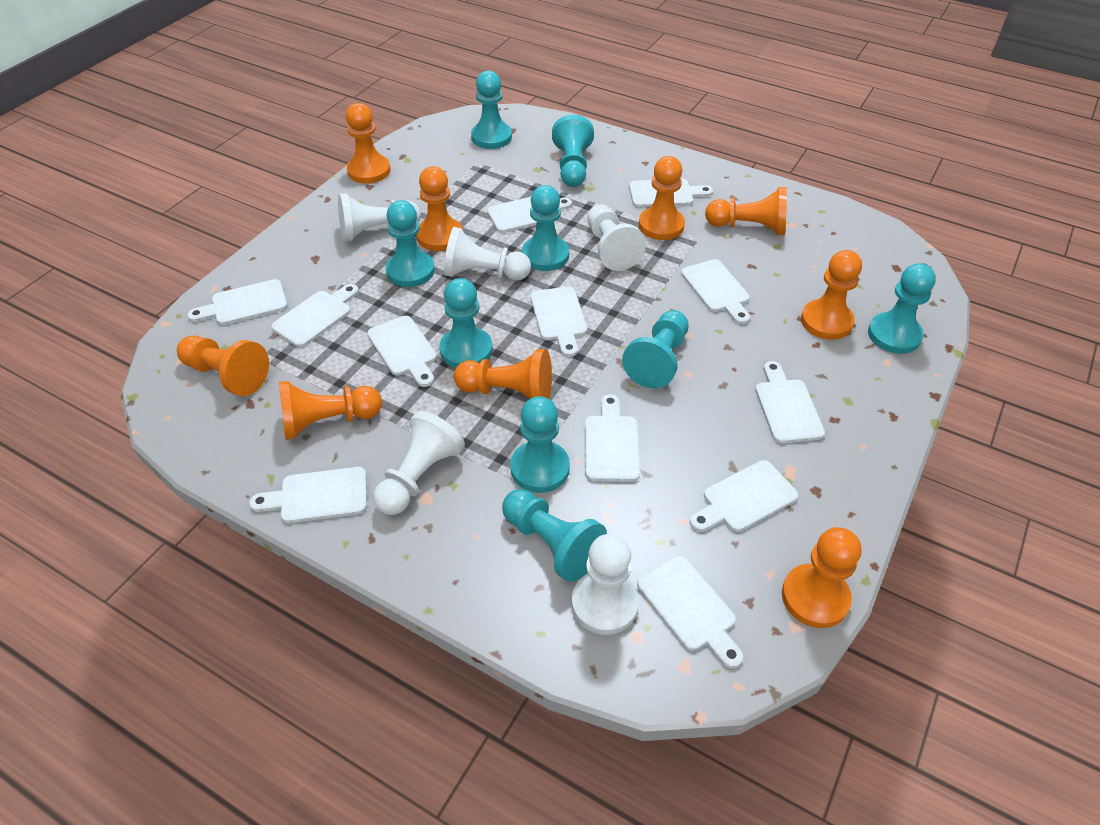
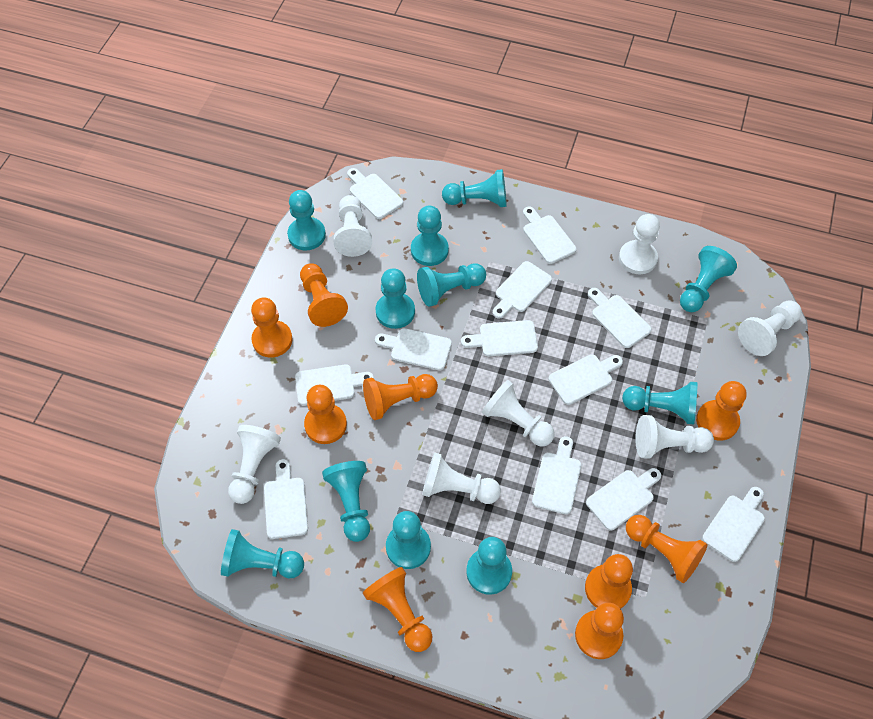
turquoise pawn: [385,200,435,287] [439,278,492,368] [471,71,512,149] [502,489,607,582] [510,396,570,493] [522,185,569,271] [552,115,594,187] [622,310,689,388] [868,263,936,354] = 9 -> [221,529,304,578] [287,190,326,250] [322,461,370,542] [375,268,415,329] [386,511,431,569] [411,206,449,266] [417,263,486,307] [442,169,507,207] [466,537,512,595] [622,382,698,424] [680,246,737,312] = 11
white pawn: [338,193,421,242] [373,411,465,515] [444,227,531,281] [572,534,639,635] [587,204,646,271] = 5 -> [228,425,281,504] [333,195,372,257] [422,452,501,504] [482,380,555,447] [619,214,660,274] [635,415,714,459] [738,300,802,356] = 7

